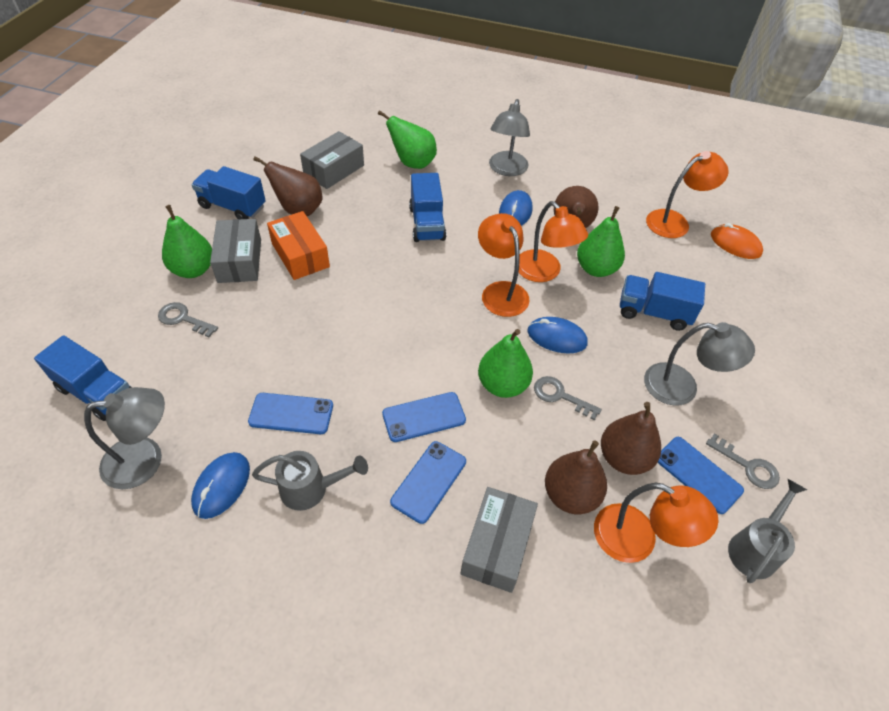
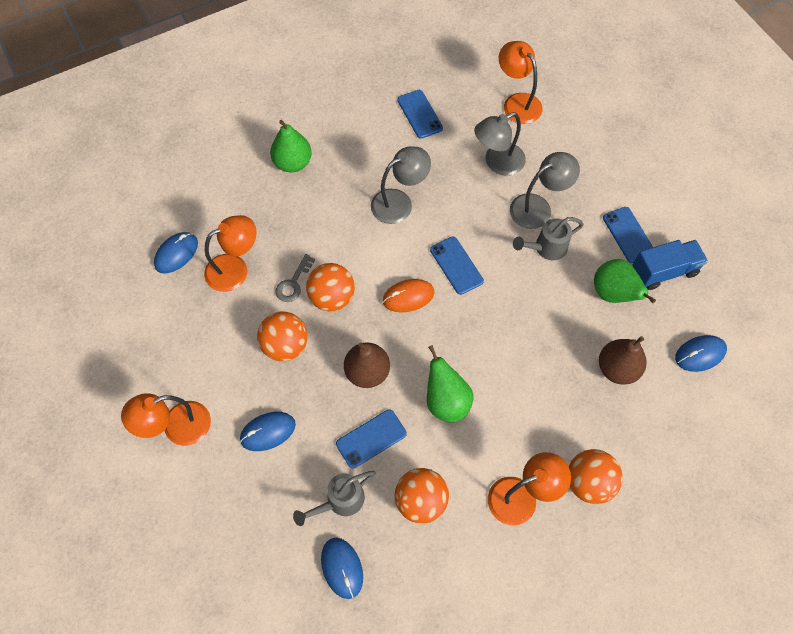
blue mouse: [191,452,250,519] [499,190,533,226] [527,317,588,353] = 3 -> [154,232,198,274] [240,412,296,451] [321,538,363,599] [675,335,727,372] = 4
blue truck: [34,335,132,421] [191,166,266,219] [409,173,446,242] [620,272,705,331] = 4 -> [633,240,708,290] = 1
brown pear: [253,156,322,216] [545,441,607,514] [554,186,599,228] [601,402,661,475] = 4 -> [344,342,390,388] [599,336,646,385] = 2
green pear: [162,205,212,278] [378,110,437,169] [478,329,533,398] [577,206,625,277] = 4 -> [270,120,312,173] [427,345,473,423] [594,259,656,303] = 3
grey box: [210,219,261,283] [300,131,364,189] [460,487,538,593] = 3 -> none = 0
grey key: [158,302,218,337] [534,376,602,420] [706,433,780,489] = 3 -> [275,254,315,302] = 1
orange ball: none = 0 -> [257,312,308,361] [306,263,355,311] [395,468,449,524] [569,449,623,504] = 4
orange box: [267,211,330,280] = 1 -> none = 0

